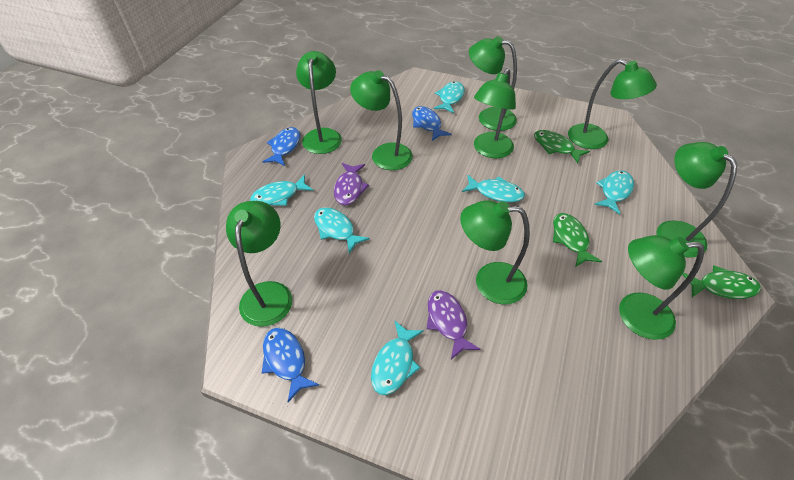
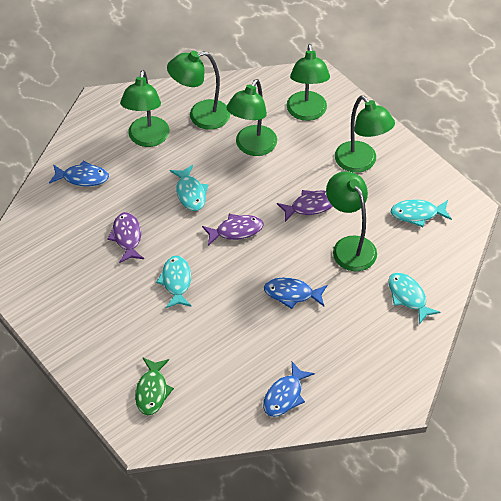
green fish: [534,130,590,163] [553,213,602,267] [682,266,761,299] = 3 -> [135,358,174,415] = 1
green lamp: [226,201,292,327] [296,51,342,154] [350,70,413,170] [460,200,530,304] [469,36,517,131] [474,68,516,158] [568,59,657,149] [619,235,704,340] [656,142,737,258] = 9 -> [120,70,169,147] [167,51,230,130] [227,79,277,156] [287,44,330,121] [326,171,377,271] [335,95,395,173] = 6
purple fish: [334,163,369,205] [427,290,481,359] = 2 -> [108,212,144,263] [202,214,263,246] [277,190,333,222] = 3
turquoise fish: [250,174,313,206] [314,207,370,253] [371,320,424,395] [434,81,465,113] [462,175,525,202] [594,170,634,215] = 6 -> [156,256,192,308] [170,165,208,211] [388,272,440,325] [391,199,452,227] = 4

